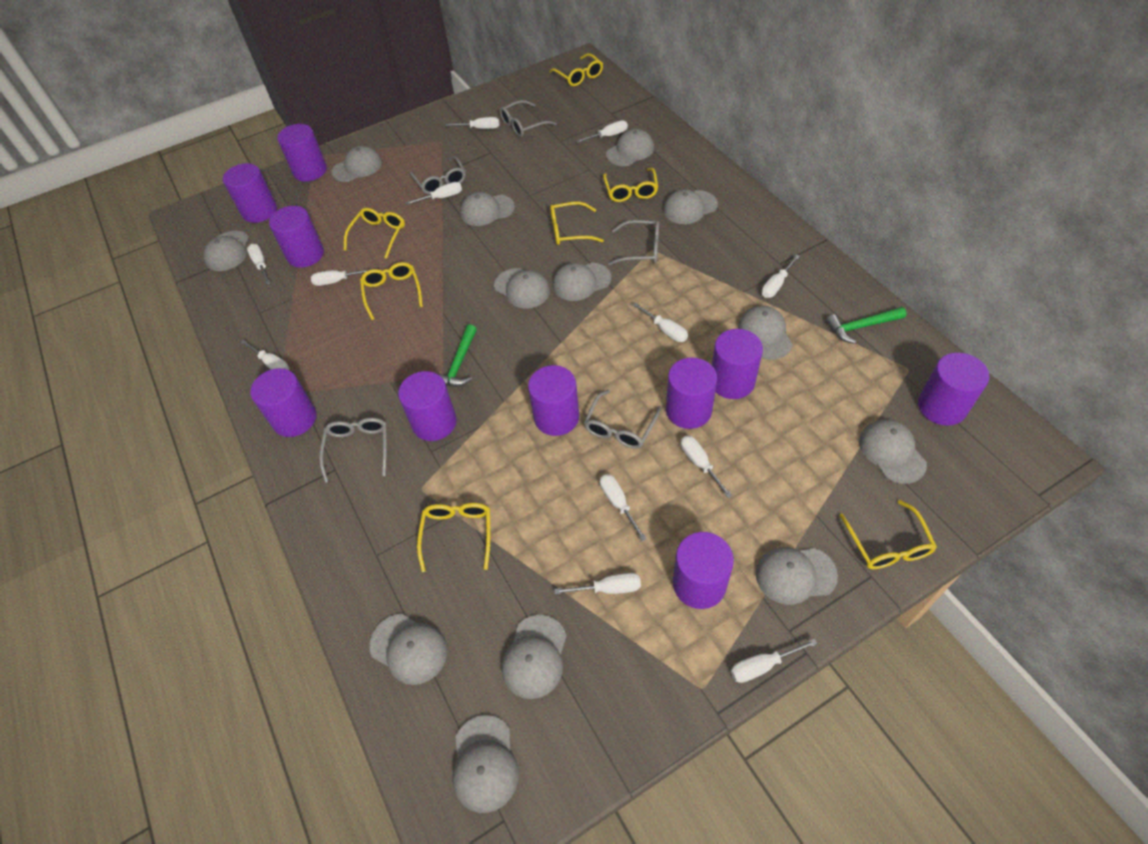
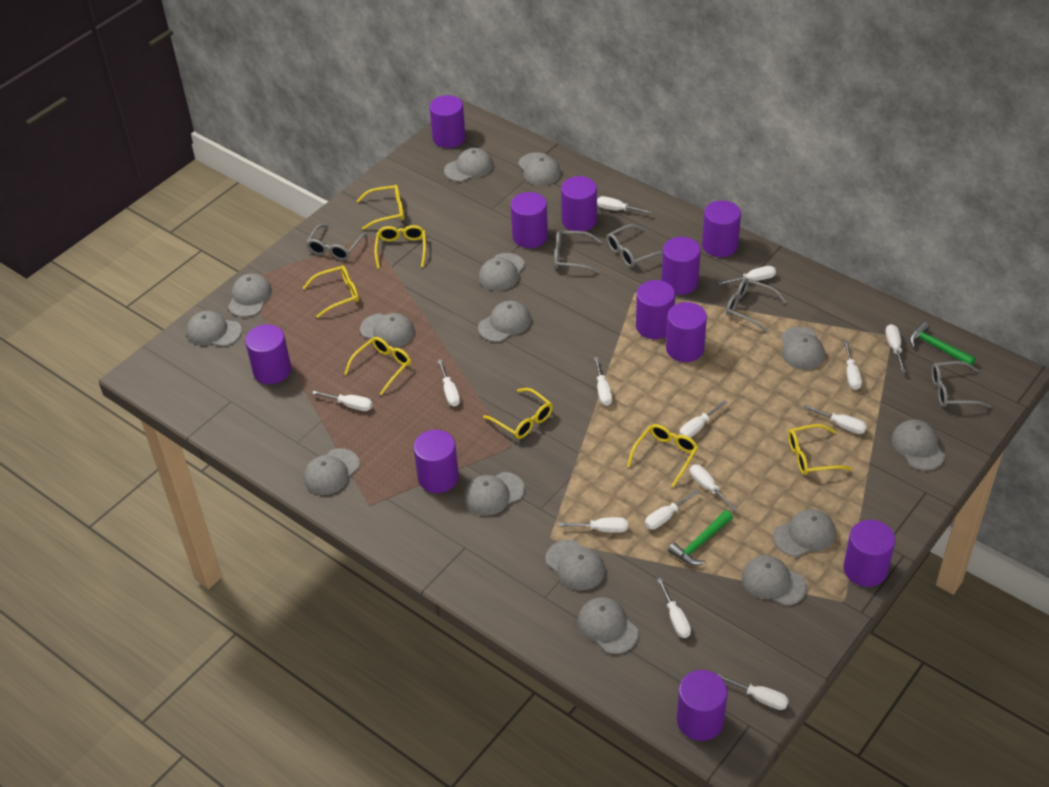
grey cap: [203,231,249,271] [331,146,382,182] [370,614,447,685] [452,715,519,813] [460,192,515,226] [494,268,550,308] [502,615,567,699] [553,263,611,301] [606,129,654,166] [663,189,718,224] [738,306,793,360] [756,547,838,605] [859,419,927,484] = 13 -> [187,311,242,347] [228,273,272,317] [304,448,360,495] [360,313,415,348] [444,148,493,182] [464,472,525,516] [478,300,531,342] [479,253,525,291] [518,152,561,186] [545,540,605,590] [578,597,639,654] [742,555,807,606] [773,509,836,557] [781,327,825,370] [892,420,945,471] = 15
purple cylinder: [223,163,277,223] [250,368,316,437] [269,206,324,268] [277,124,327,182] [398,371,457,441] [528,365,579,436] [666,358,717,429] [673,532,734,609] [712,329,763,399] [918,352,989,426] = 10 -> [245,324,291,384] [414,430,459,493] [429,95,466,148] [511,192,548,248] [561,176,597,231] [636,280,675,339] [662,237,701,295] [666,302,707,362] [677,670,727,741] [702,200,741,257] [843,520,895,587] = 11
white screwdriver: [240,340,289,370] [247,244,271,284] [311,268,375,286] [405,182,462,205] [446,117,500,129] [554,573,641,594] [577,120,628,143] [600,474,647,541] [633,302,688,342] [681,436,732,498] [731,639,817,683] [762,254,800,298] = 12 -> [312,391,373,411] [438,359,460,407] [559,517,628,533] [594,357,612,406] [597,196,652,214] [645,489,699,530] [657,578,691,638] [679,400,727,438] [690,464,737,511] [717,674,789,710] [718,266,776,285] [803,405,867,434] [844,341,862,390] [885,324,906,372] = 14

